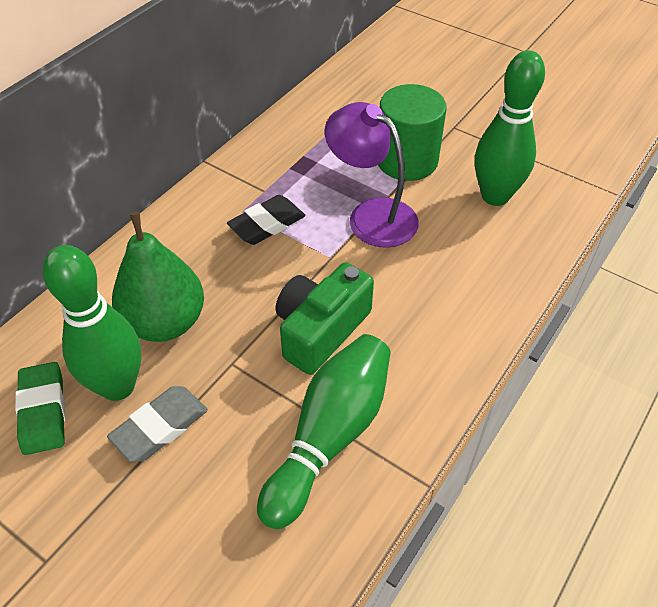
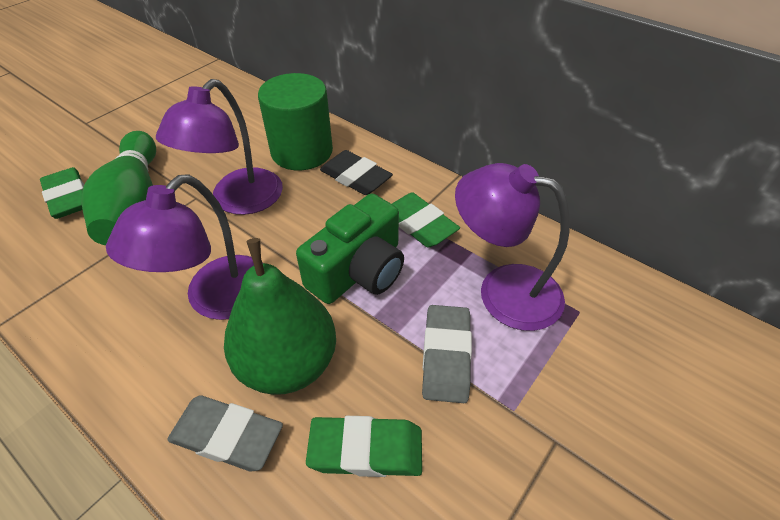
green bowling pin: [43,245,142,401] [257,334,391,529] [475,50,545,206] = 3 -> [81,131,156,245] = 1
green eraser: [15,362,65,455] = 1 -> [40,167,84,219] [306,416,422,477] [392,192,460,247] = 3
grey eraser: [107,386,208,462] = 1 -> [167,395,283,471] [422,305,472,403] = 2
purple lamp: [325,102,419,248] = 1 -> [106,174,254,320] [156,79,283,215] [455,163,570,331] = 3

